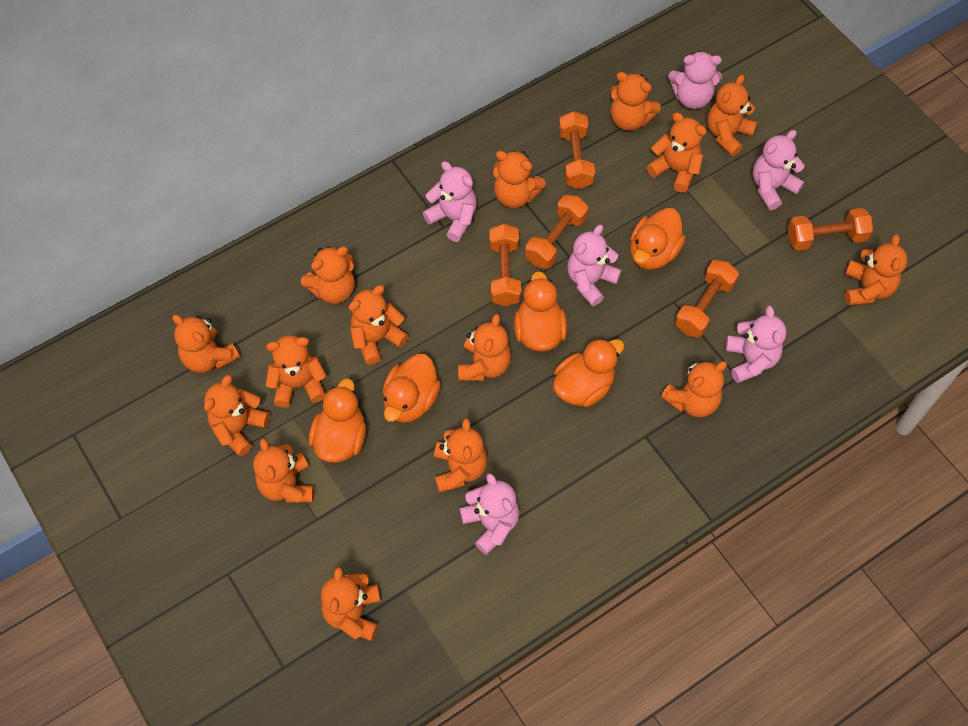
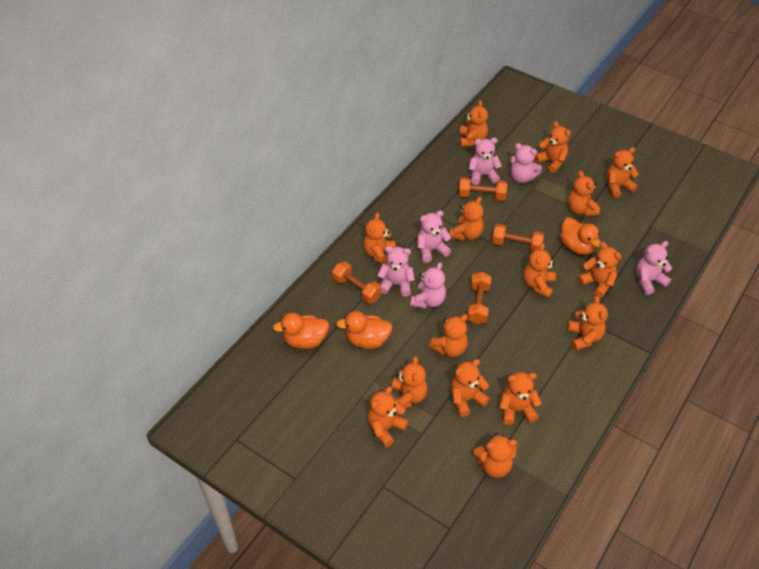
orange duck: [309,378,366,463] [383,354,441,423] [514,271,567,352] [553,338,625,407] [630,208,686,270] = 5 -> [273,313,329,349] [336,311,392,349] [560,217,601,255] = 3
orange dumbbell: [489,224,521,306] [525,195,588,269] [559,111,595,189] [675,260,739,338] [788,208,873,251] = 5 -> [332,262,382,304] [459,177,507,201] [467,272,491,324] [492,224,544,252] = 4

